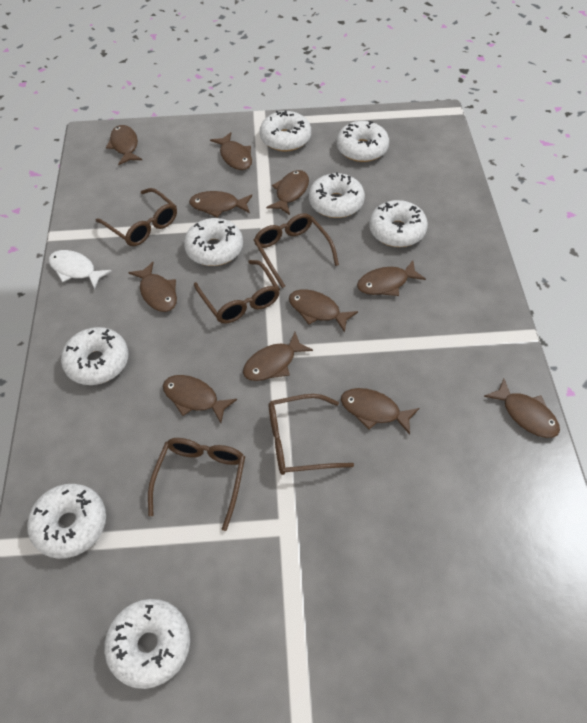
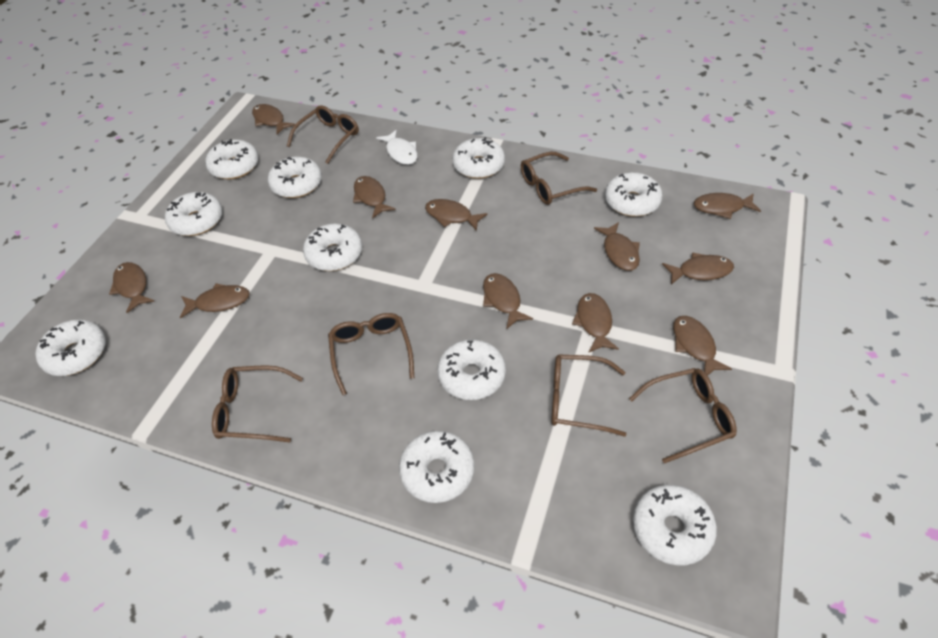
brown glasses: [96,188,177,246] [148,438,245,531] [194,260,280,324] [254,213,339,288] [268,394,354,475] = 5 -> [212,365,303,443] [287,105,359,164] [328,313,414,395] [521,152,597,205] [551,354,626,437] [629,368,737,464] = 6
white donut: [27,484,106,559] [61,327,129,385] [104,599,190,689] [184,218,243,266] [260,110,311,151] [309,172,365,218] [337,121,389,162] [369,200,428,247] = 8 -> [35,319,106,376] [165,192,223,236] [205,139,259,179] [268,157,322,198] [303,224,362,271] [399,431,475,503] [437,339,506,400] [452,137,505,179] [605,172,663,217] [633,485,717,565] = 10

